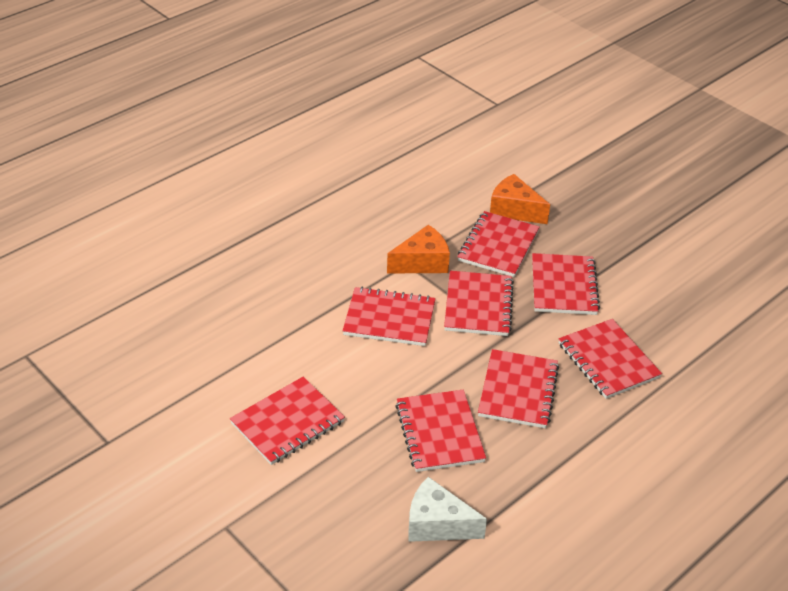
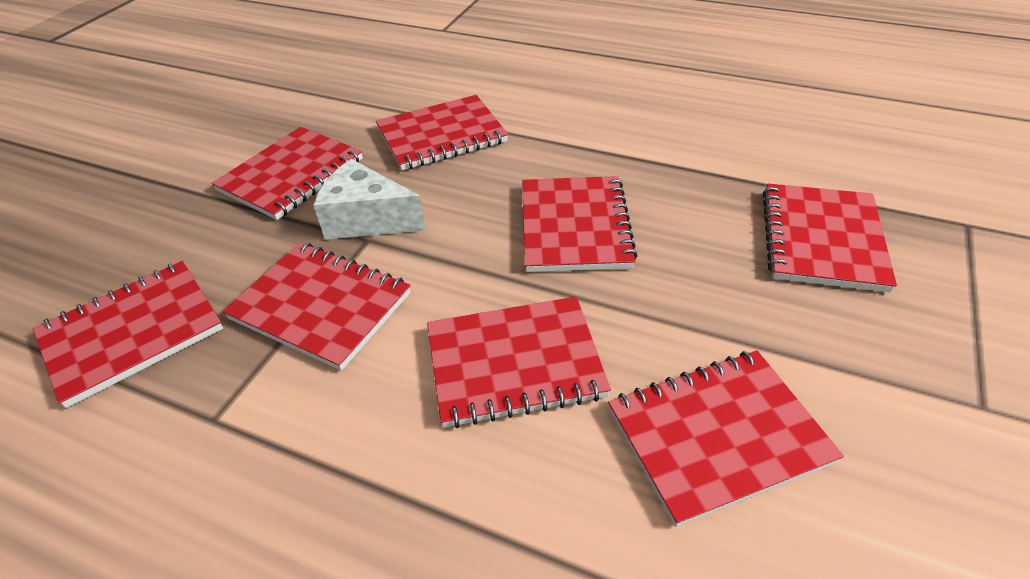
orange cheese: [387,225,450,274] [490,174,550,224] = 2 -> none = 0

